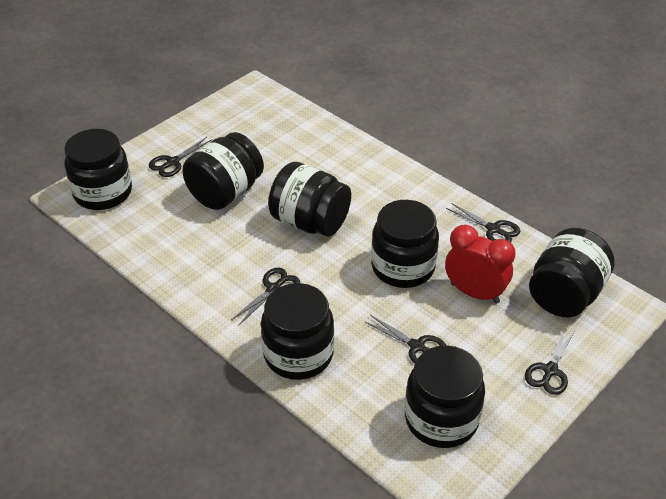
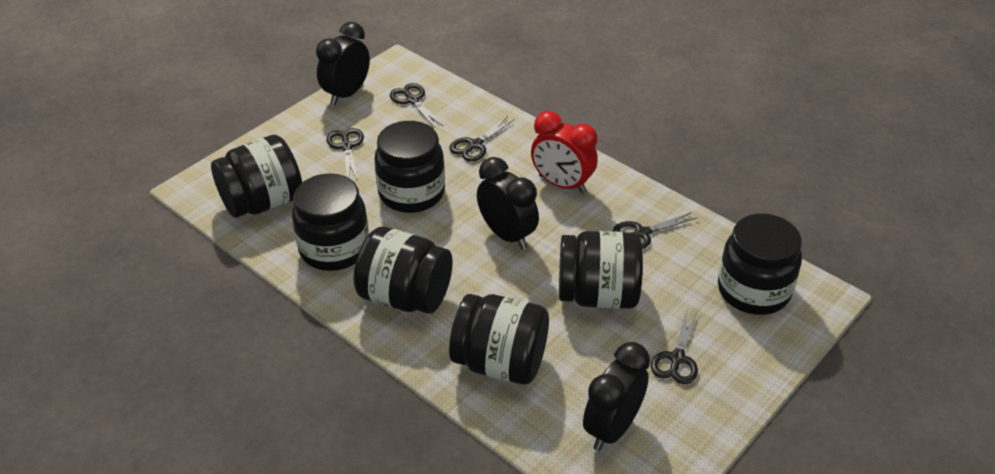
black clock: none = 0 -> [316,22,370,106] [477,157,539,250] [583,342,650,451] = 3

